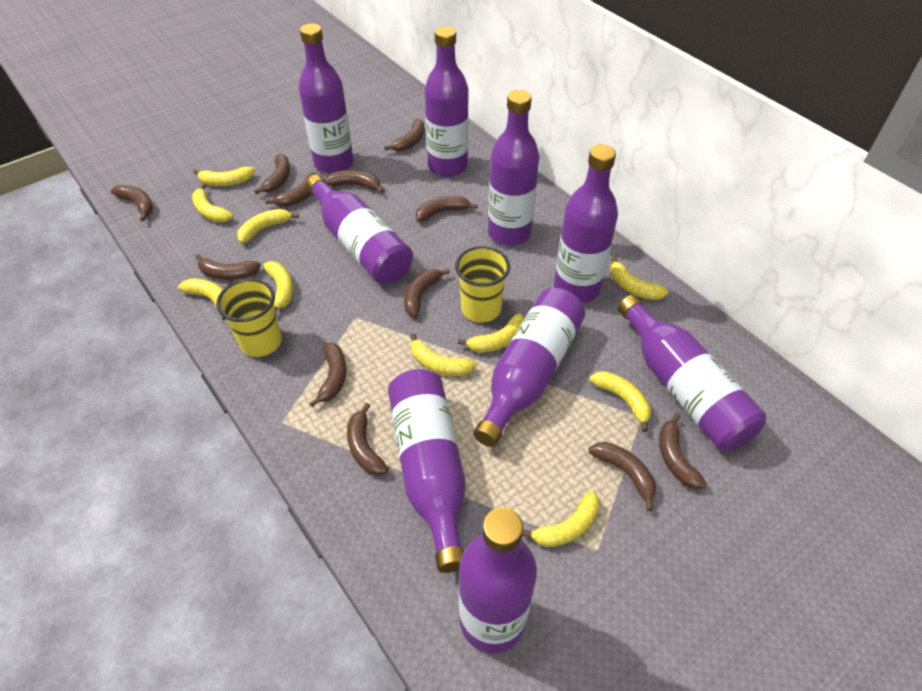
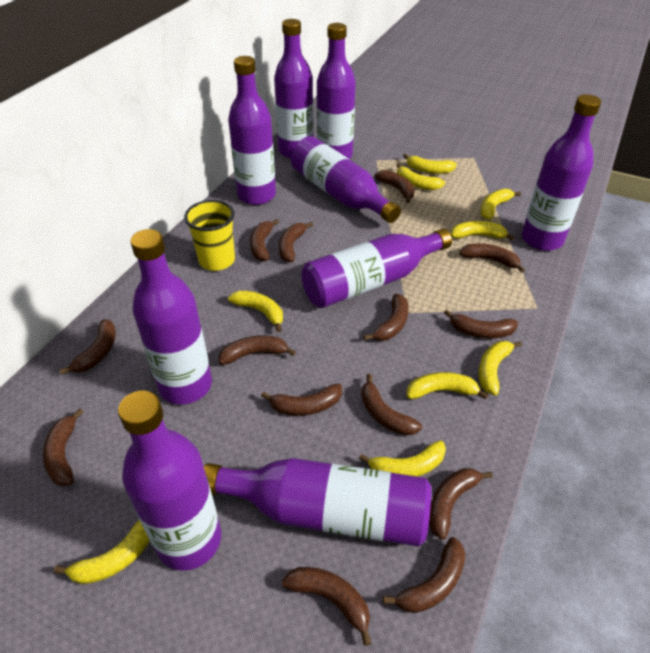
brown banana: [110,185,153,221] [195,254,261,280] [254,154,290,194] [265,173,317,207] [309,343,347,407] [325,170,384,193] [347,403,388,476] [384,119,424,152] [404,269,450,317] [416,196,478,222] [589,442,656,511] [659,413,707,489] = 12 -> [43,409,84,486] [60,319,116,375] [218,335,296,365] [250,219,279,261] [261,384,342,416] [279,222,313,262] [282,567,371,646] [361,374,422,435] [364,294,409,341] [375,170,415,203] [383,537,465,613] [429,468,493,540] [444,310,518,338] [459,243,525,273] = 14
yellow banana: [178,278,226,320] [192,184,233,222] [193,167,255,186] [237,209,299,243] [263,261,293,311] [410,333,476,376] [458,313,525,353] [522,490,600,547] [589,371,651,432] [610,256,668,300] = 10 -> [54,520,150,584] [228,290,283,332] [359,440,446,477] [396,164,445,190] [403,154,457,174] [407,372,488,400] [451,221,515,240] [478,341,522,395] [481,189,521,220] = 9
yellow cup: [217,278,282,357] [455,246,510,323] = 2 -> [184,200,235,271] = 1

